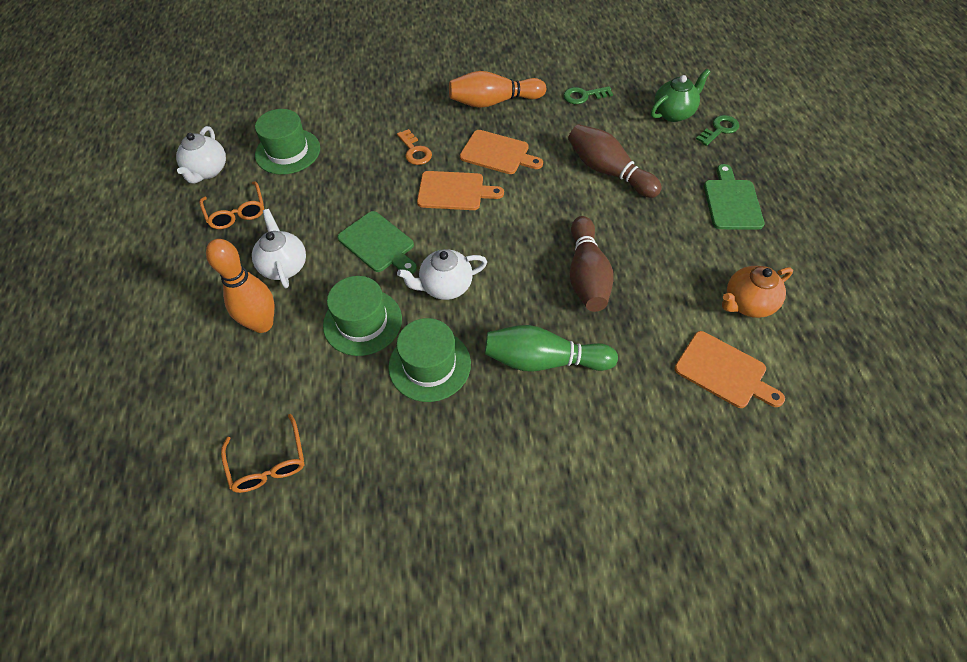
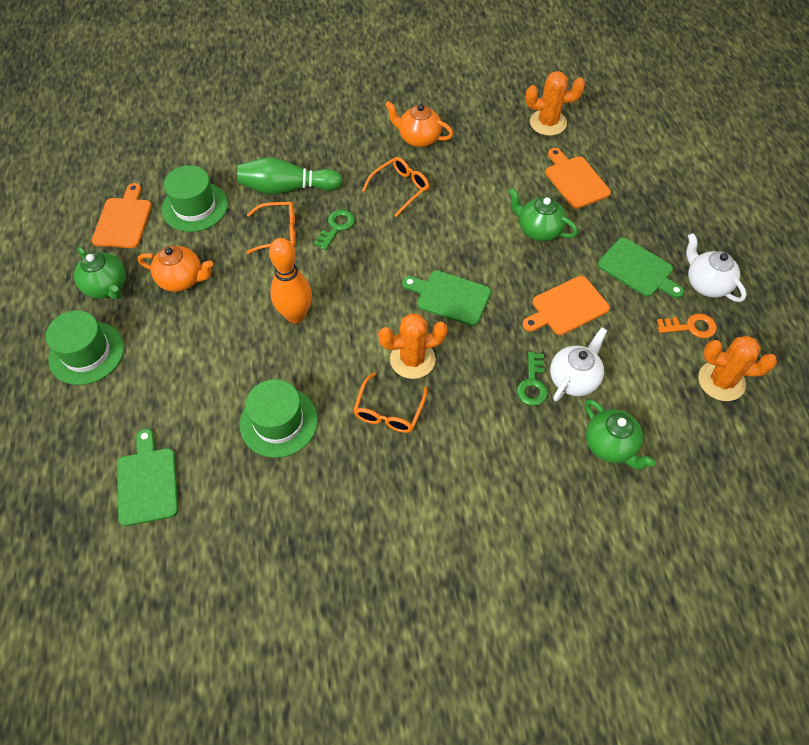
brown bowling pin: [568,124,662,198] [570,216,614,312] = 2 -> none = 0
green cutting board: [337,211,417,274] [704,164,765,229] = 2 -> [117,429,178,526] [402,270,491,326] [598,237,684,298] = 3
green teapot: [651,69,710,122] = 1 -> [74,247,126,300] [508,188,578,241] [585,399,656,470] = 3
orange bowling pin: [206,239,275,333] [449,71,546,108] = 2 -> [269,238,312,323] = 1
orange cactus: none = 0 -> [378,313,448,379] [525,71,585,136] [698,336,777,401] = 3
orange glasses: [199,181,264,229] [221,414,304,493] = 2 -> [246,202,296,254] [353,373,428,433] [362,157,429,217] = 3
orange teapot: [722,266,793,318] = 1 -> [138,246,213,292] [385,101,453,147] = 2
white teapot: [176,126,226,183] [252,209,306,288] [397,249,487,300] = 3 -> [550,328,607,401] [686,233,746,302] = 2

